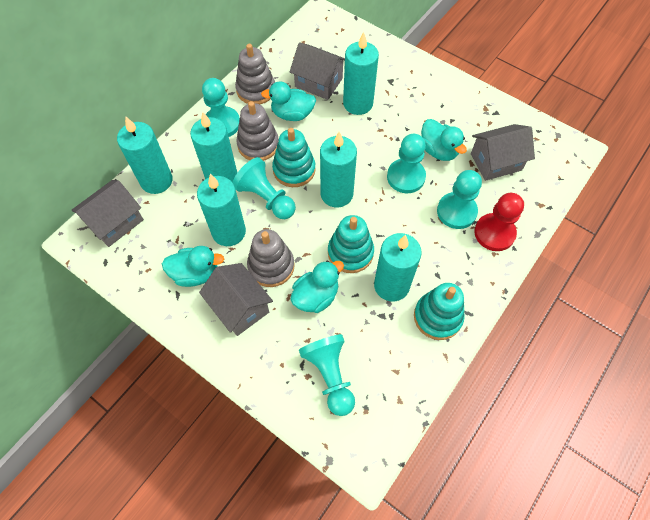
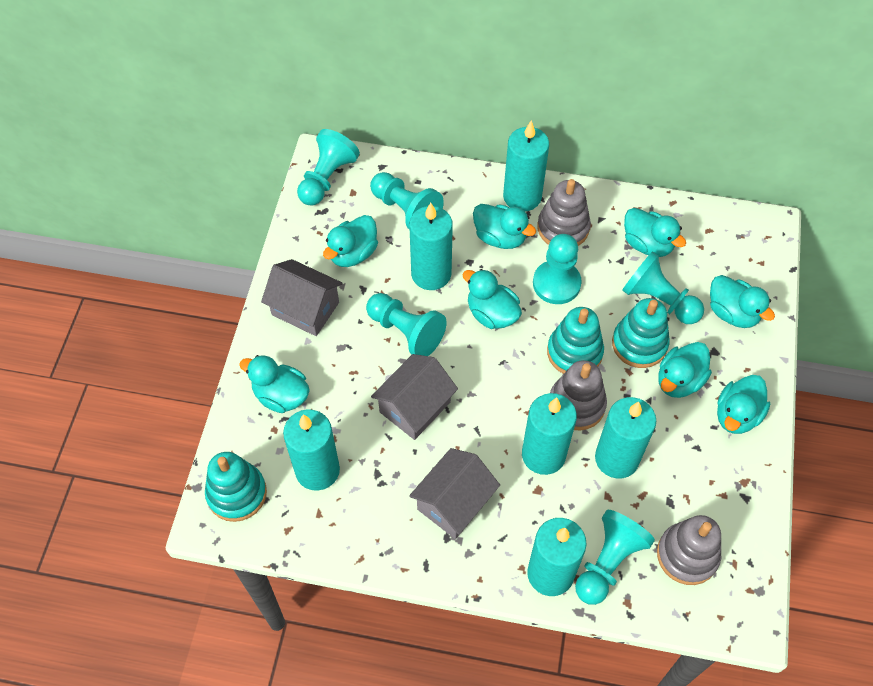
grey house: [72,180,144,247] [199,263,273,336] [290,42,345,100] [471,124,535,181] = 4 -> [261,259,343,336] [371,354,458,440] [409,448,500,539] = 3
red pawn: [474,193,524,251] = 1 -> none = 0
turquoise duck: [162,246,224,287] [261,81,316,121] [291,260,344,313] [421,119,467,161] = 4 -> [239,355,310,413] [323,215,378,267] [462,269,522,329] [473,204,536,249] [624,208,686,257] [658,342,712,398] [710,275,775,328] [717,375,770,434] = 8
turquoise pawn: [202,78,240,137] [233,157,296,219] [299,334,355,416] [387,134,426,193] [437,170,482,229] = 5 -> [297,129,360,206] [366,293,446,356] [370,172,444,230] [533,234,582,304] [575,510,655,605] [622,251,704,324] = 6

